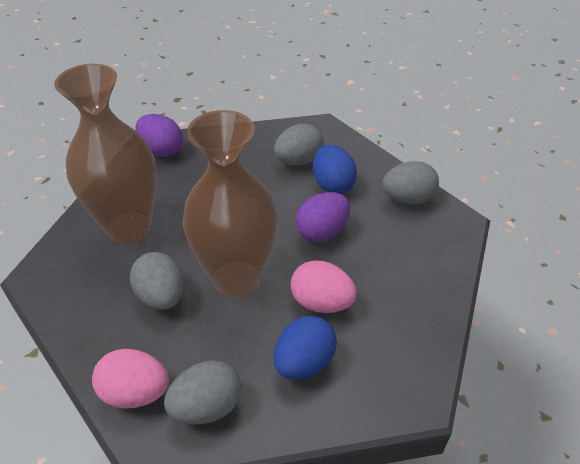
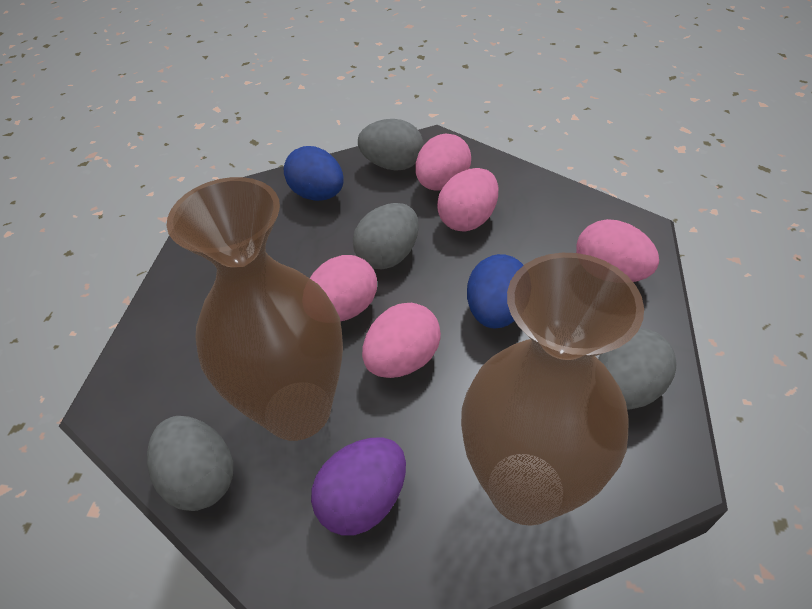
pink egg: [92,349,169,409] [291,260,357,313] = 2 -> [310,255,377,322] [362,303,441,378] [415,133,471,191] [437,168,498,232] [576,219,659,282] = 5
purple egg: [135,114,183,157] [296,192,350,242] = 2 -> [311,437,406,536] = 1

